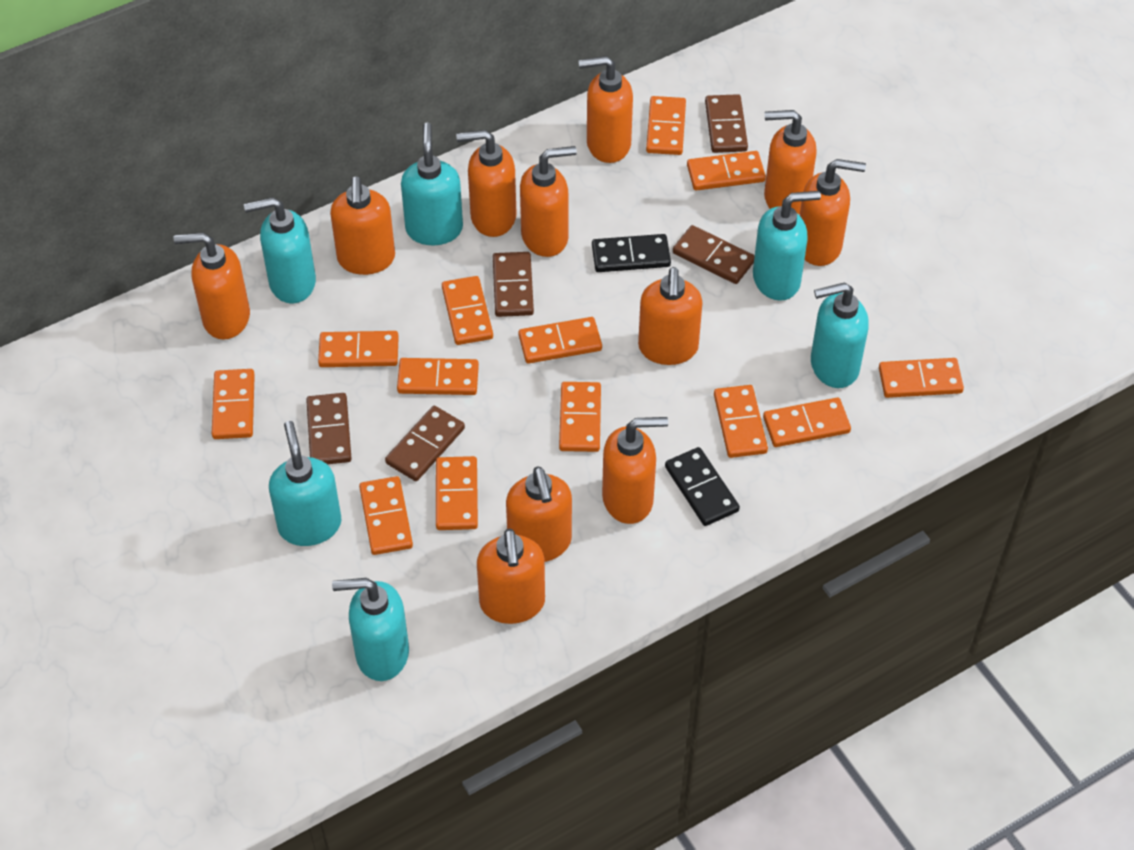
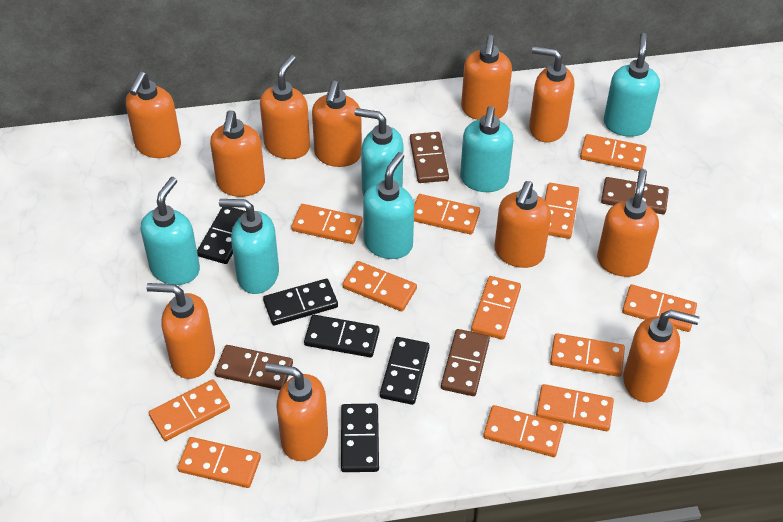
black domino: [592,234,671,272] [665,447,740,526] = 2 -> [197,207,246,264] [263,279,338,325] [304,315,380,357] [341,404,379,472] [380,337,430,405] = 5
brown domino: [306,393,352,464] [385,406,465,481] [493,252,534,317] [673,225,755,284] [705,94,748,153] = 5 -> [215,345,293,390] [410,132,449,183] [441,329,490,396] [601,177,669,214] = 4
orange domino: [212,369,255,439] [318,331,399,367] [359,476,413,555] [397,358,479,395] [436,456,478,530] [442,276,493,345] [519,317,602,364] [559,382,601,452] [646,96,686,155] [687,151,766,191] [714,385,768,458] [763,398,851,447] [879,358,964,398] = 13 -> [149,380,230,441] [177,437,261,488] [291,204,363,244] [342,261,417,311] [414,194,480,235] [471,276,521,340] [483,405,564,457] [536,384,614,431] [545,183,579,239] [550,333,625,377] [580,134,647,171] [622,285,697,332] = 12

